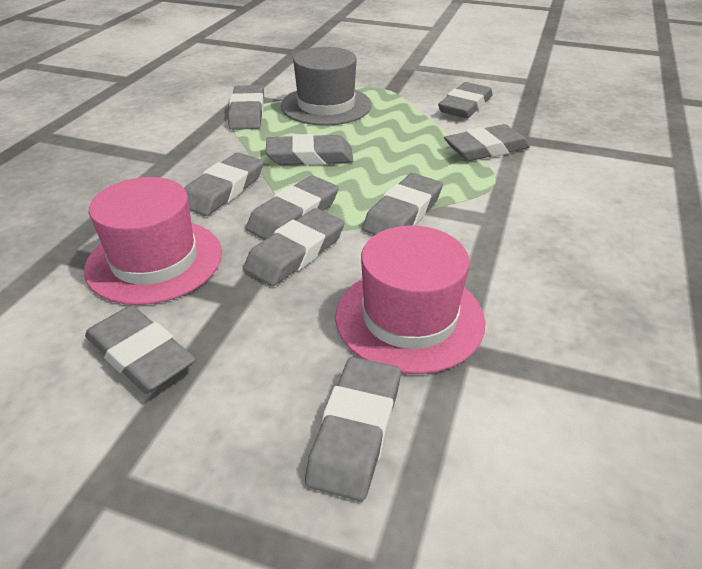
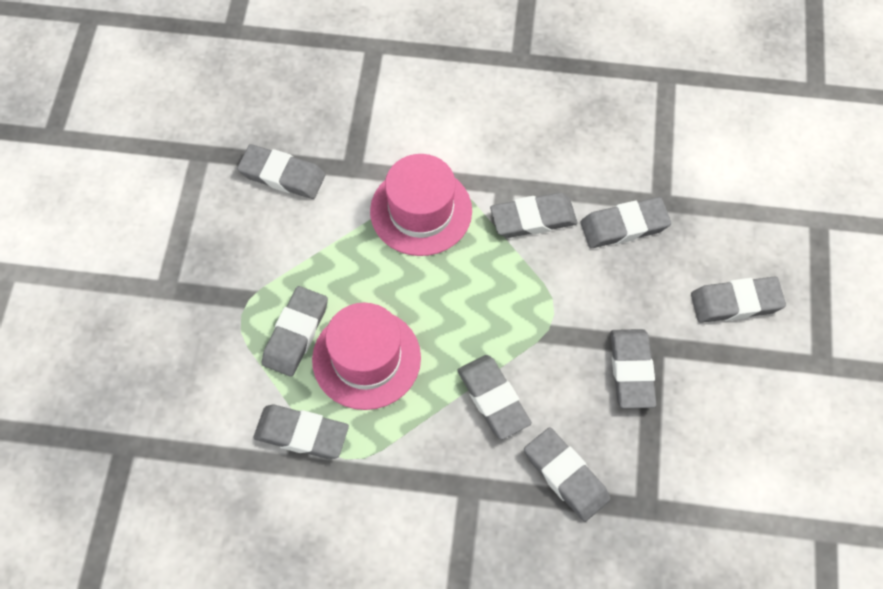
grey eraser: [85,305,196,394] [184,153,264,216] [228,85,264,130] [243,208,344,286] [246,175,339,240] [265,134,353,165] [305,357,401,501] [362,173,443,235] [438,82,493,118] [444,124,530,161] = 10 -> [237,144,326,199] [254,405,349,459] [262,286,328,377] [457,355,532,440] [490,193,577,238] [524,427,610,522] [581,197,671,248] [611,329,656,408] [691,277,786,323] = 9
grey hat: [281,47,371,126] = 1 -> none = 0

